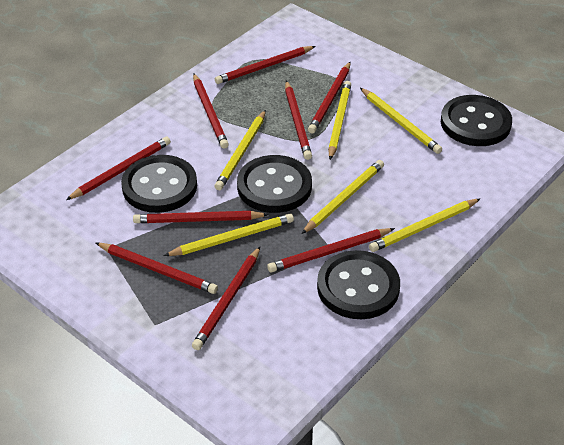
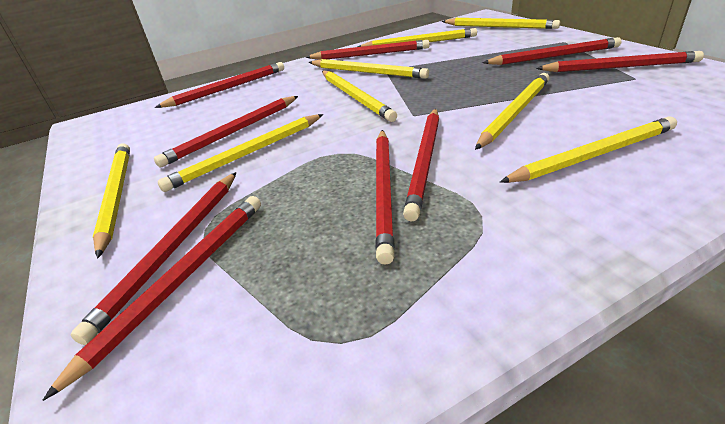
black button: [121,155,197,213] [237,155,312,213] [317,250,400,319] [441,95,512,146] = 4 -> none = 0
yellow pencil: [164,213,294,256] [214,110,266,190] [301,160,384,234] [328,81,351,160] [360,88,442,154] [369,199,480,252] = 6 -> [93,144,130,258] [158,114,323,192] [309,59,429,79] [322,71,397,122] [357,28,477,47] [442,18,560,29] [475,73,550,150] [500,116,677,183] = 8

